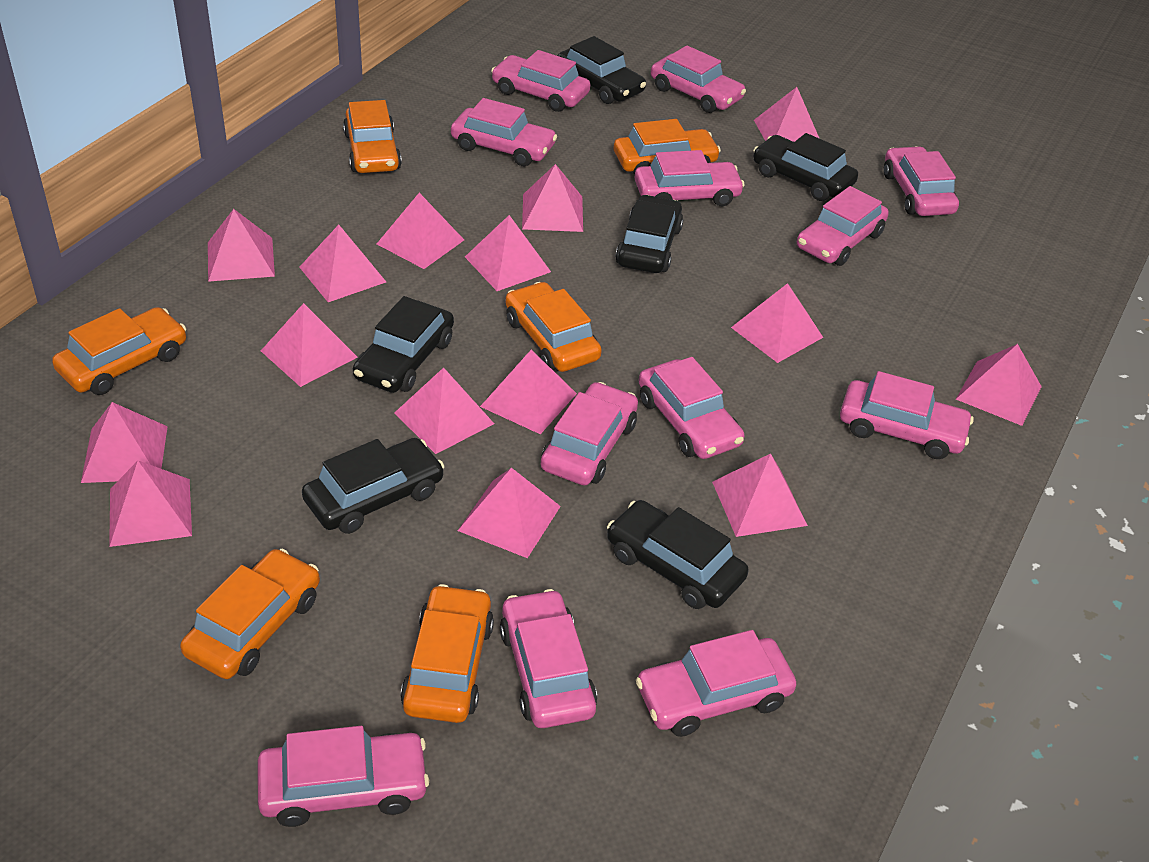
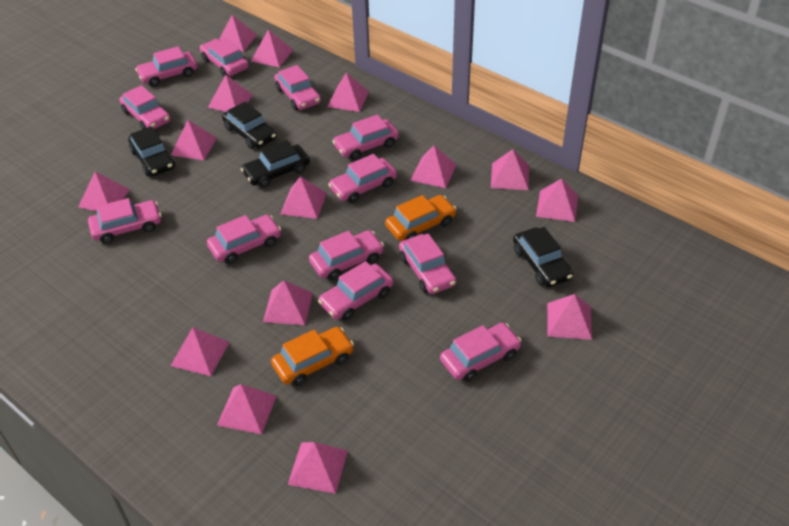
black car: [302,438,445,534] [353,296,454,393] [558,36,646,104] [607,500,749,609] [615,195,683,273] [753,133,858,201] = 6 -> [128,126,175,176] [222,102,277,149] [241,140,310,188] [513,227,573,287] = 4
orange car: [52,307,186,395] [180,549,320,679] [343,100,402,173] [400,584,494,723] [505,282,602,372] [614,119,721,175] = 6 -> [271,327,354,386] [385,195,456,241] = 2

